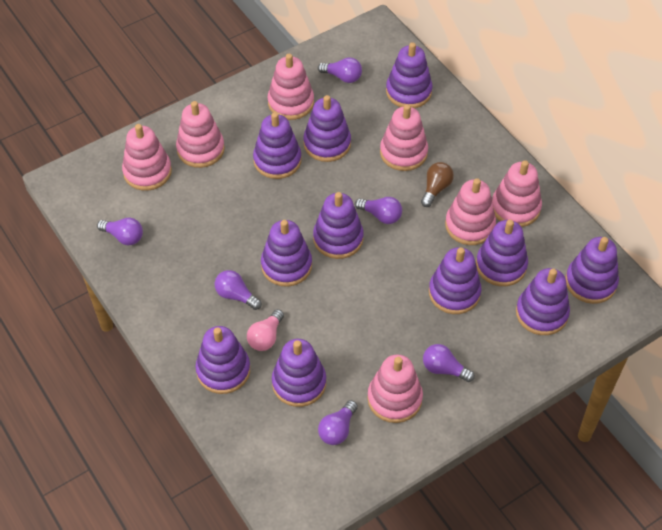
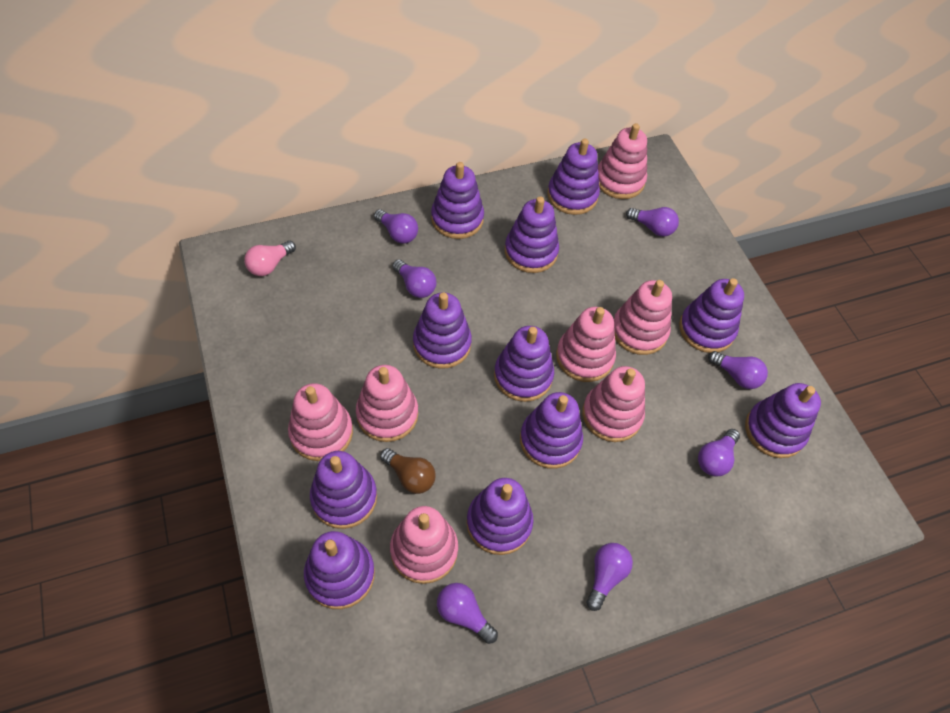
purple light bulb: [97,218,143,245] [215,270,262,310] [318,57,362,83] [318,400,358,445] [355,197,402,224] [423,344,475,382] = 6 -> [374,209,418,244] [392,259,436,298] [437,583,498,644] [587,543,633,611] [626,207,679,237] [698,429,740,476] [708,351,768,389] = 7

